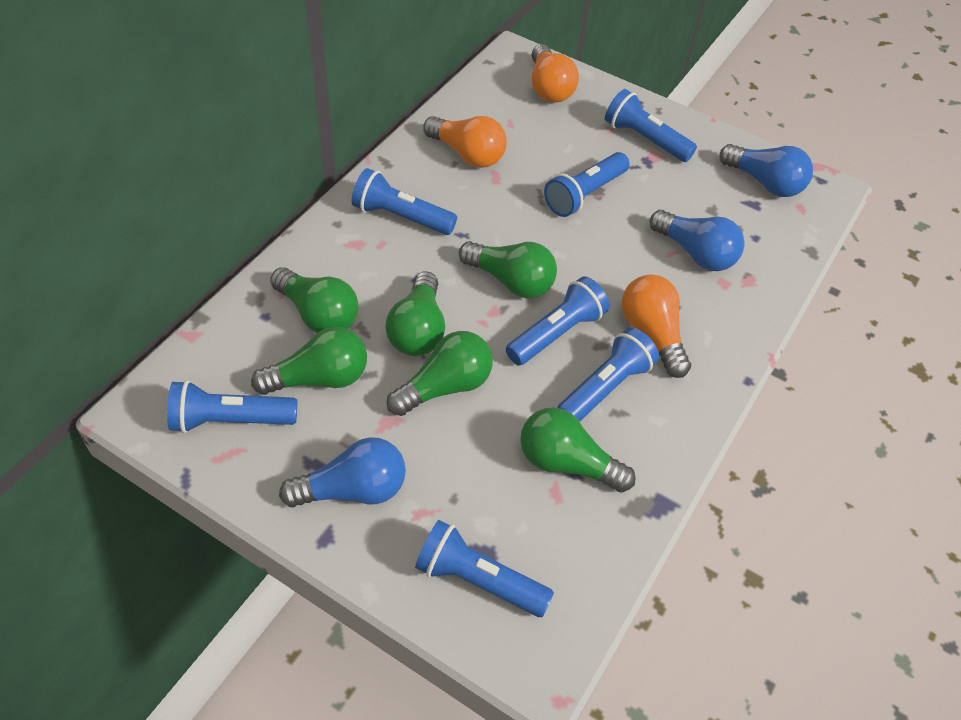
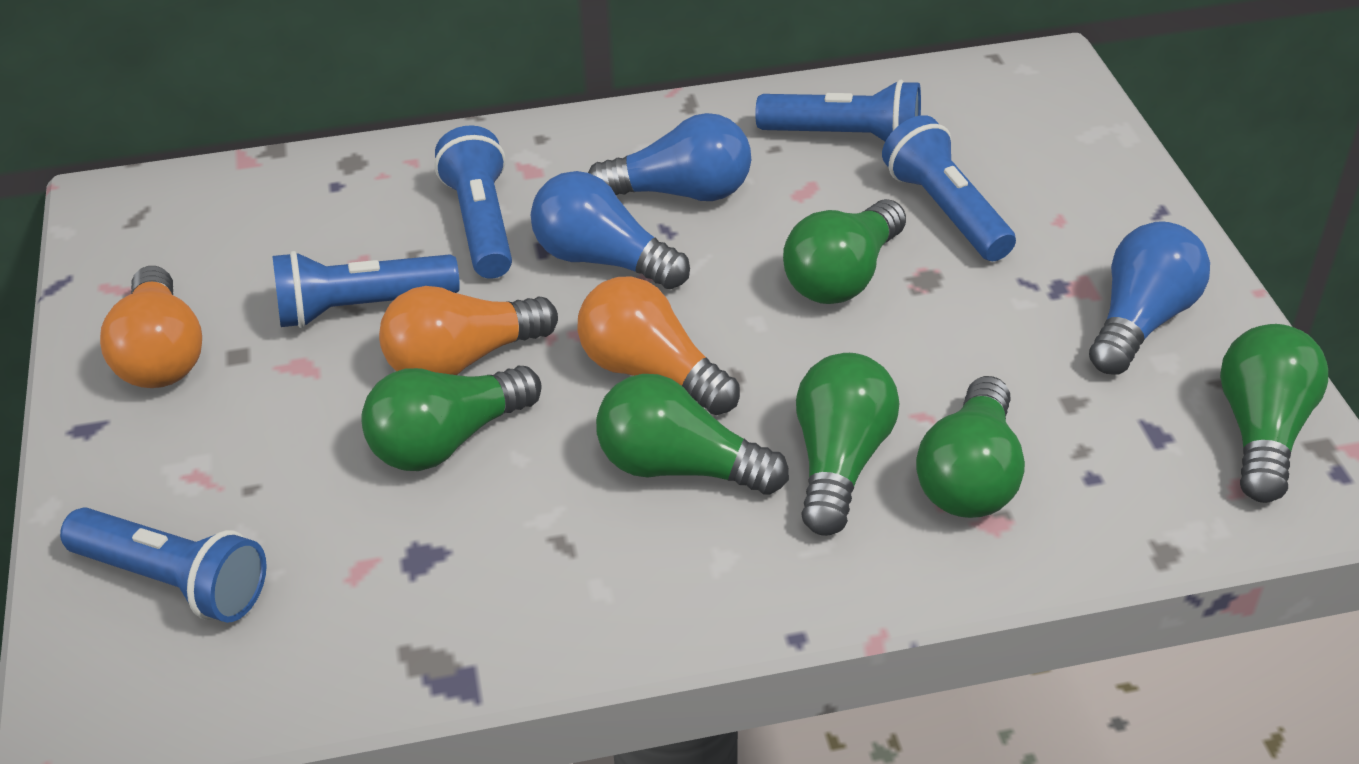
blue flashlight: [167,380,297,433] [352,168,457,235] [415,520,554,617] [506,276,609,366] [544,152,629,217] [557,328,659,422] [605,89,697,162] = 7 -> [60,508,267,623] [272,251,460,328] [435,125,512,279] [755,80,921,141] [882,115,1016,261] = 5

